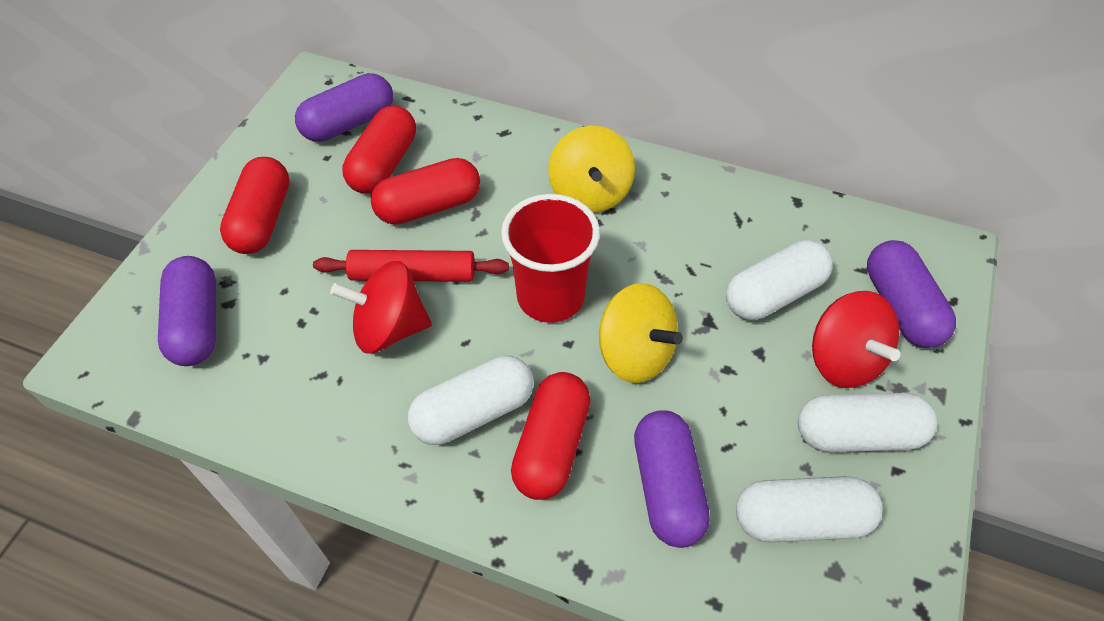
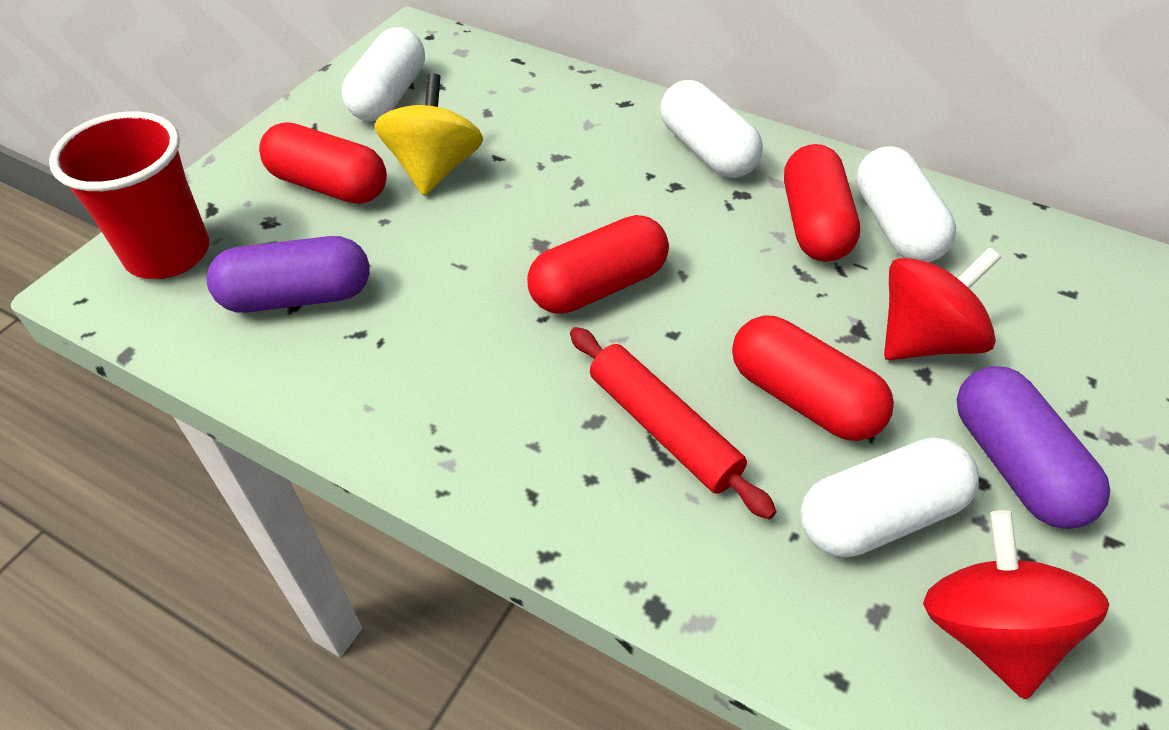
purple capsule: [158,256,216,366] [295,73,393,142] [634,410,710,548] [867,240,956,348] = 4 -> [206,236,370,313] [957,366,1110,529] = 2
yellow spinning top: [548,125,635,213] [599,283,683,383] = 2 -> [374,73,483,196] = 1

